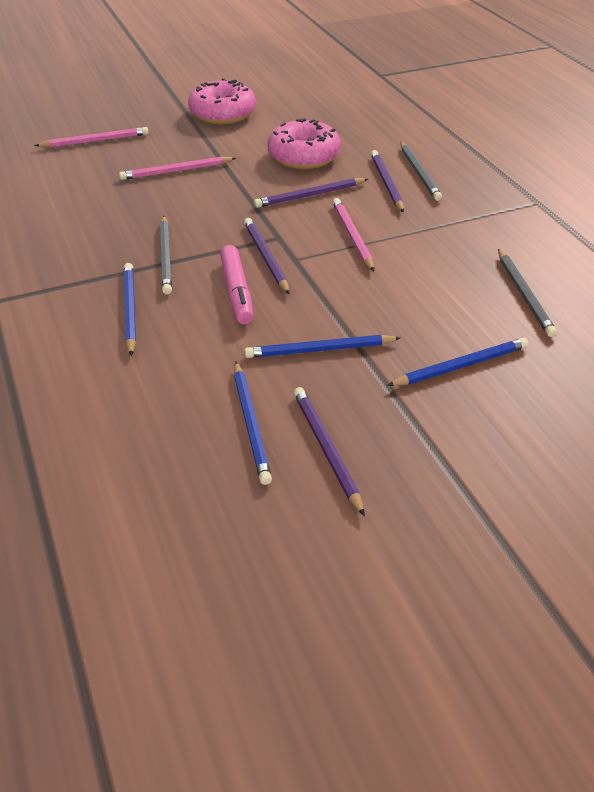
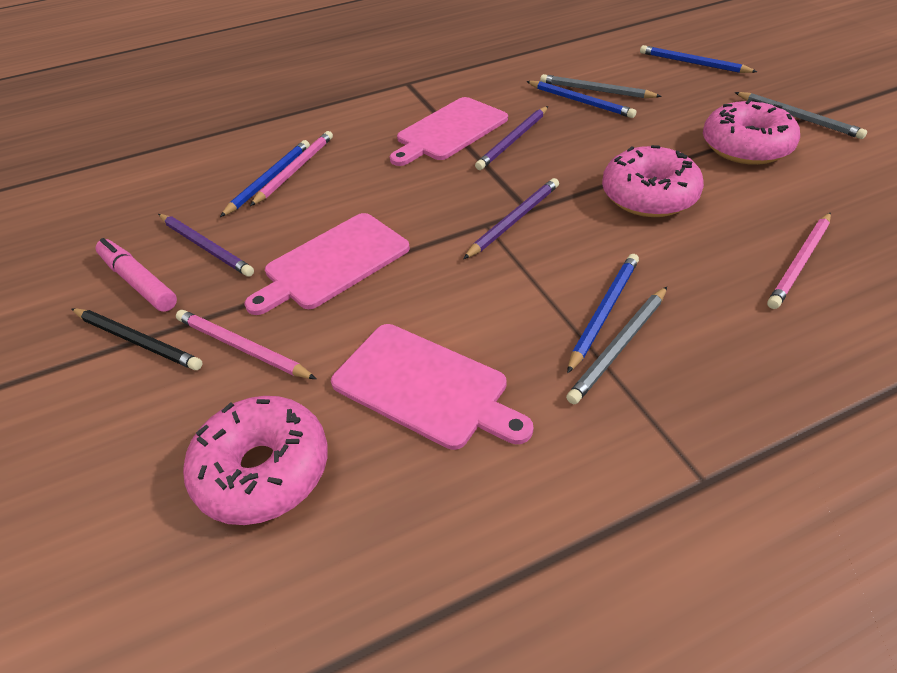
black pencil: none = 0 -> [72,308,203,370] = 1
pink cutting board: none = 0 -> [244,213,410,315] [331,324,534,450] [390,97,508,166] = 3
pink donut: [188,78,256,124] [267,118,341,169] = 2 -> [183,396,328,525] [602,145,704,217] [703,99,800,165] = 3
purple pencil: [244,218,290,294] [254,178,368,208] [294,387,365,516] [371,150,404,213] = 4 -> [158,214,254,277] [463,178,559,259] [475,106,548,170] = 3

